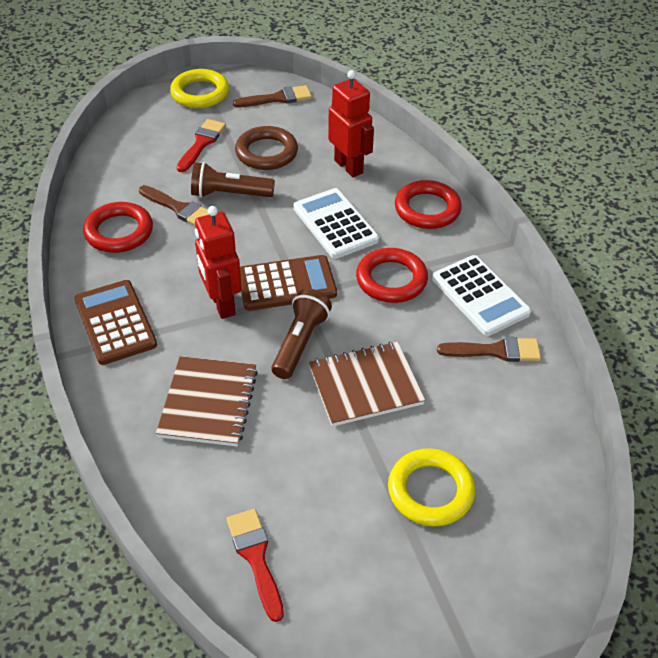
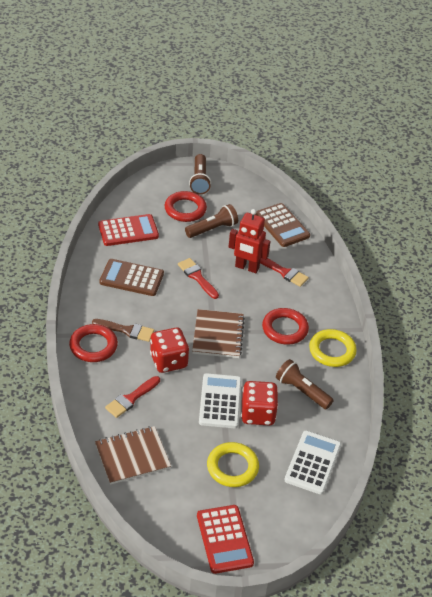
brown brush: [139,185,209,225] [233,85,312,107] [437,337,541,362] = 3 -> [92,319,154,342] = 1
brown flashlight: [191,162,275,198] [271,288,332,379] = 2 -> [185,204,238,238] [189,154,211,194] [276,359,334,409] = 3
brown ring: [235,126,298,170] = 1 -> none = 0
red brush: [177,119,226,172] [227,509,284,622] = 2 -> [105,376,160,418] [178,258,219,299] [260,258,309,287] = 3
red calculator: none = 0 -> [98,214,159,246] [197,505,254,574] = 2
red dice: none = 0 -> [150,328,189,373] [241,381,278,425] = 2
red robot: [195,206,242,319] [328,70,374,177] = 2 -> [229,209,271,273] = 1

